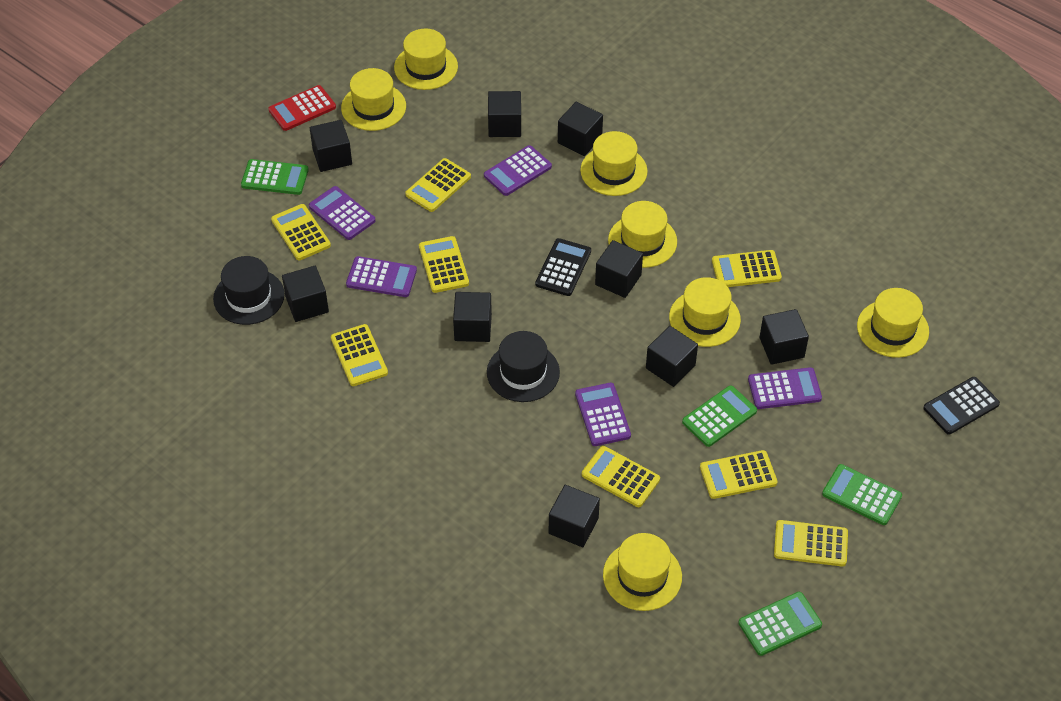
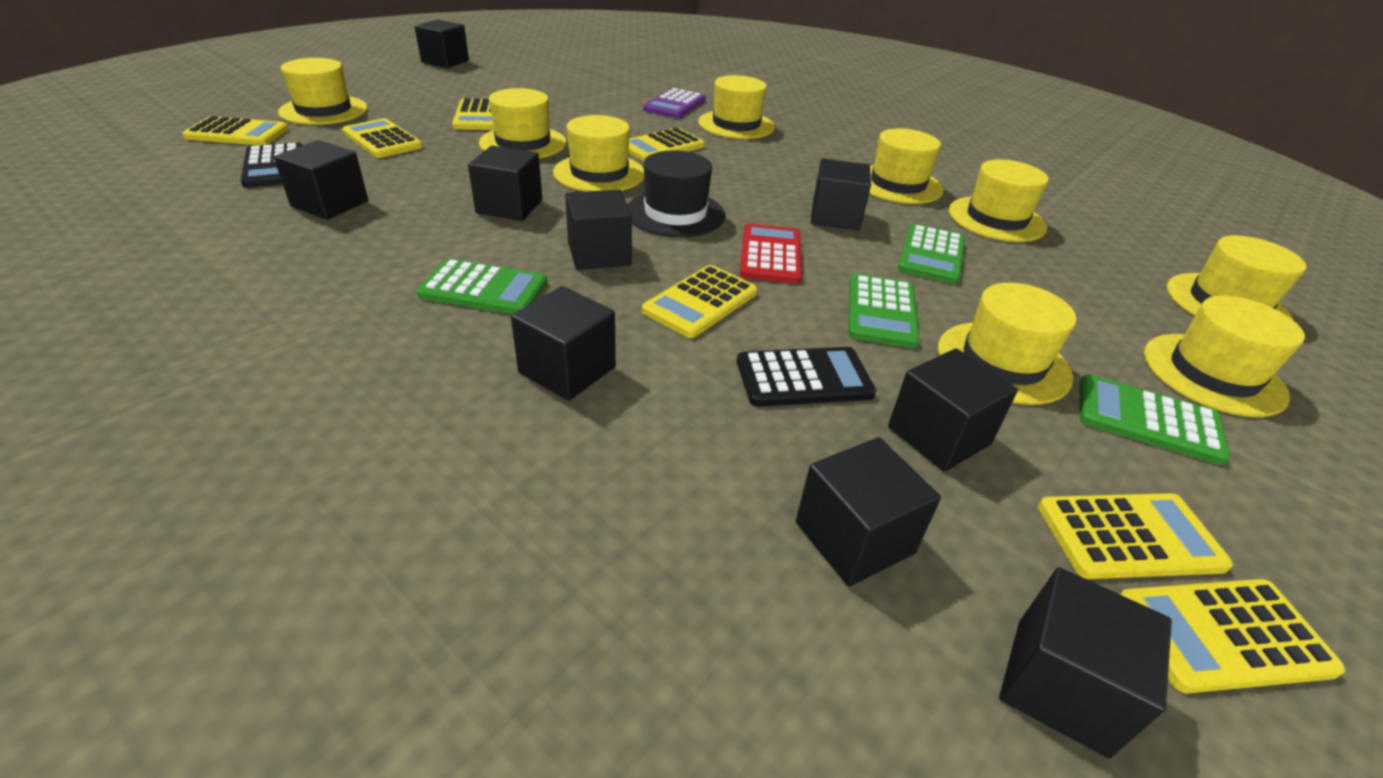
black hat: [213,256,285,325] [487,331,560,402] = 2 -> [628,150,725,237] = 1
purple calculator: [309,186,376,240] [346,256,417,297] [484,145,552,196] [575,383,631,446] [748,367,822,409] = 5 -> [643,88,706,118] = 1
yellow calculator: [271,204,331,260] [331,324,388,386] [405,158,471,212] [419,236,469,293] [582,446,660,507] [700,450,778,499] [712,250,782,287] [774,520,848,567] = 8 -> [182,116,289,145] [342,118,423,158] [452,98,494,130] [628,128,705,162] [642,265,757,338] [1038,493,1233,579] [1120,579,1345,693] = 7
yellow hat: [341,68,406,131] [394,29,458,90] [580,131,648,196] [603,533,682,611] [608,201,677,268] [669,277,741,347] [857,288,929,358] = 7 -> [278,58,368,125] [479,88,566,158] [553,115,644,192] [698,75,775,139] [869,128,943,204] [938,283,1076,405] [949,159,1049,242] [1144,295,1305,417] [1167,235,1306,320] = 9

